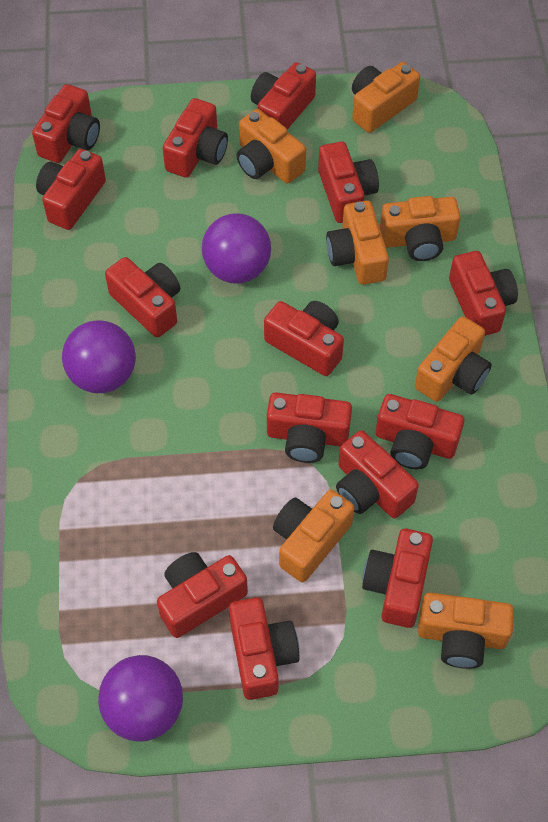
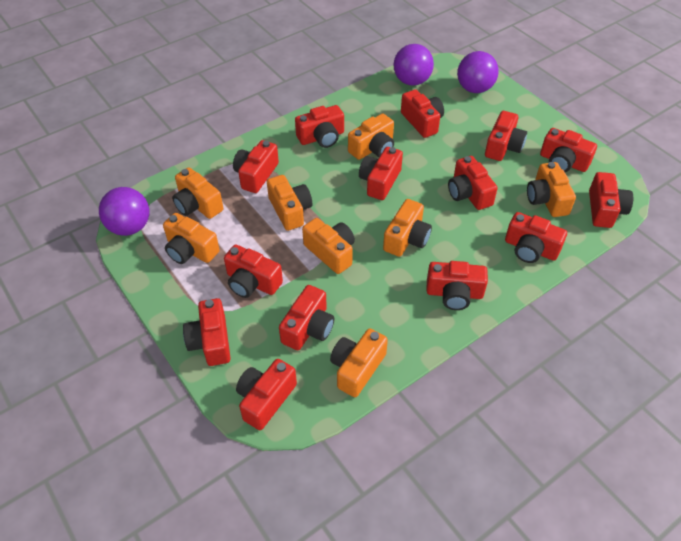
orange camera: [237,109,306,184] [273,490,355,582] [326,200,389,285] [352,62,420,133] [380,196,461,261] [415,316,492,402] [418,592,514,669] = 7 -> [163,213,220,264] [172,167,223,219] [267,175,312,231] [302,218,355,274] [330,329,388,397] [348,114,394,160] [383,199,432,257] [527,162,576,217] = 8

